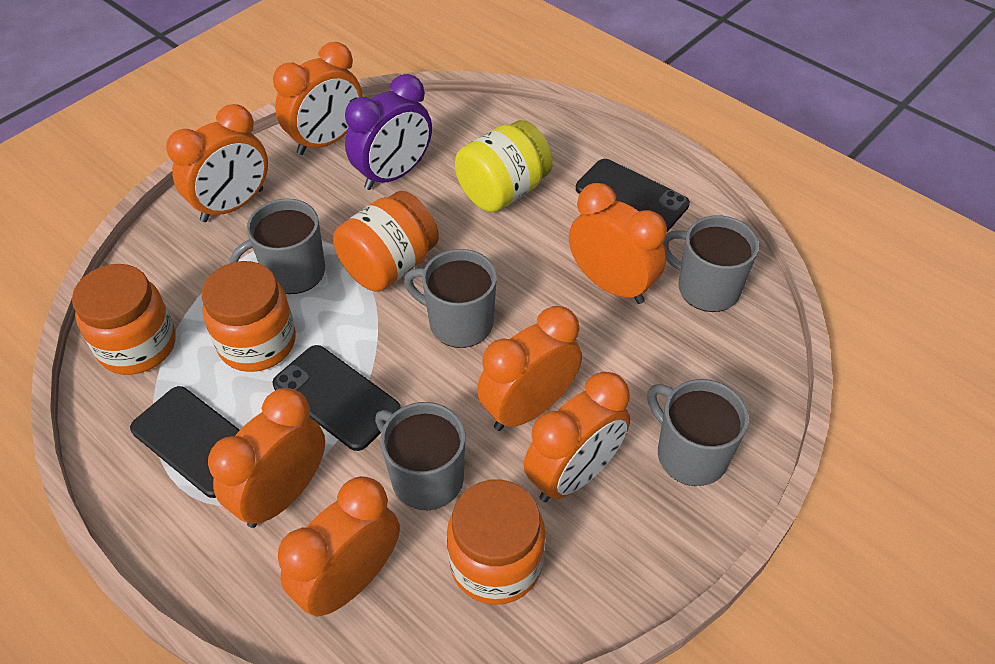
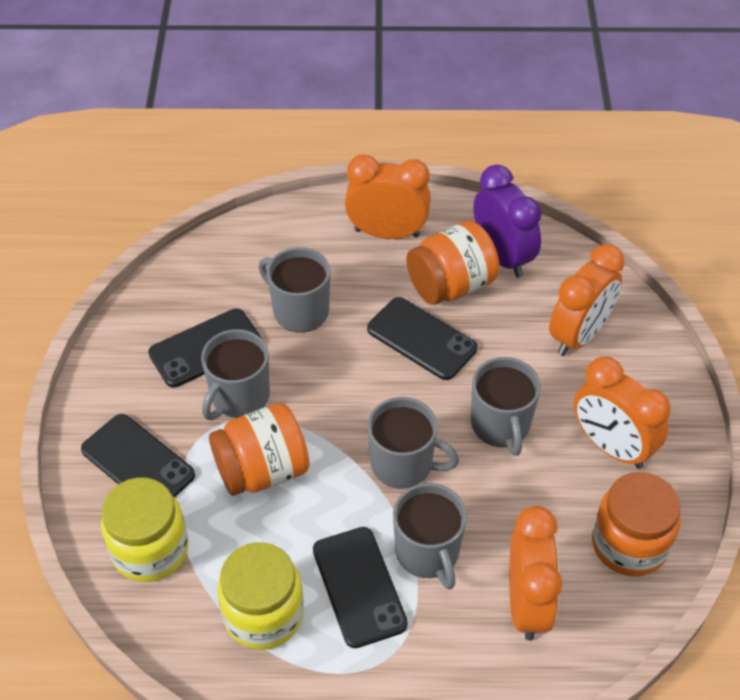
black phone: [130,386,240,498] [272,345,401,451] [576,159,690,232] = 3 -> [81,414,195,497] [148,309,262,388] [313,527,408,648] [367,297,477,380] = 4
orange clock: [166,104,268,222] [208,388,325,528] [273,42,362,155] [278,476,400,616] [477,306,582,431] [524,372,630,502] [569,183,667,304] = 7 -> [345,154,431,239] [509,506,562,641] [549,244,625,356] [574,357,671,469] = 4
orange jar: [72,264,176,375] [202,261,296,372] [333,191,439,292] [447,480,545,605] = 4 -> [209,403,310,496] [406,221,499,305] [592,472,681,576] = 3
yellow jar: [455,120,553,212] = 1 -> [101,478,188,582] [217,542,304,650] = 2

